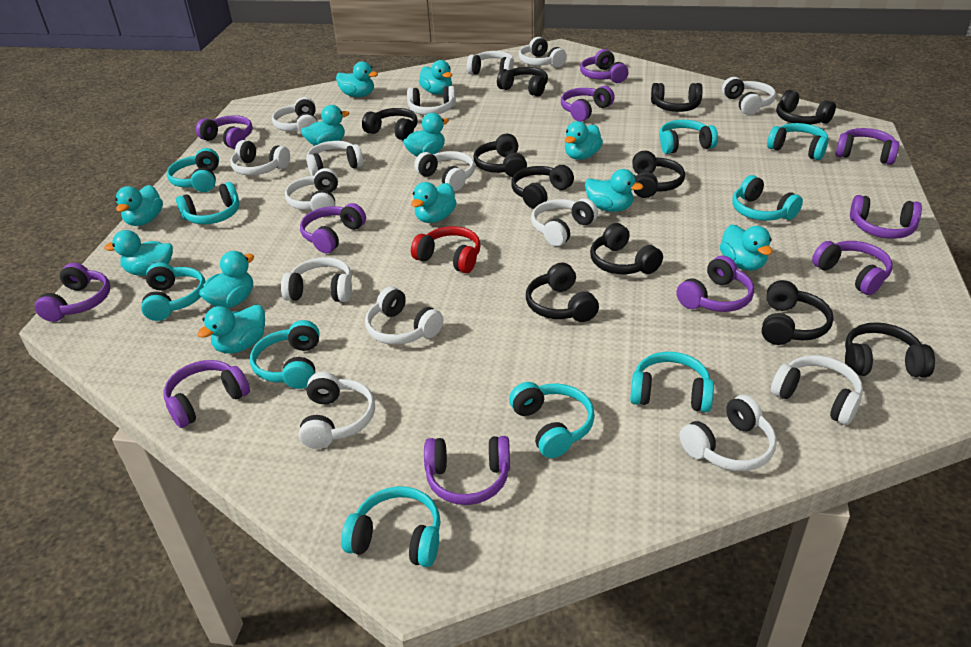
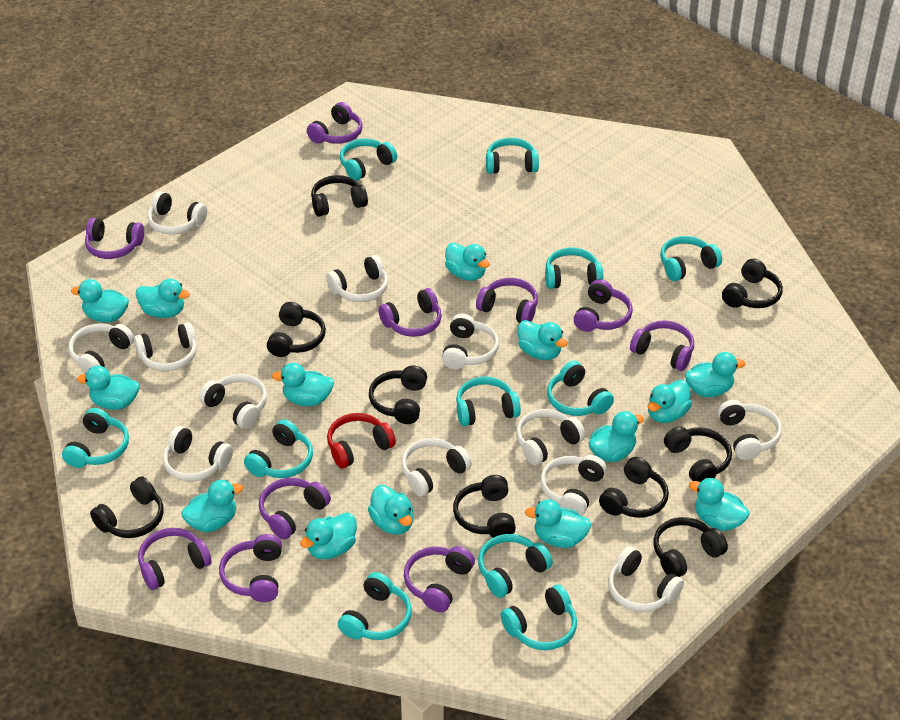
black headphones: [362,108,418,141] [474,134,527,177] [497,67,548,96] [511,165,574,209] [526,263,599,322] [590,223,663,274] [632,151,685,198] [651,83,703,112] [762,280,833,345] [776,90,836,125] [845,322,935,378] = 11 -> [90,476,164,538] [267,302,326,357] [311,175,368,217] [369,366,427,424] [453,475,516,538] [599,457,669,518] [654,517,728,577] [664,426,732,482] [722,259,783,308] = 9
purple headphones: [35,263,110,322] [164,360,250,428] [196,115,253,149] [300,203,366,253] [424,436,510,505] [561,86,615,122] [580,49,628,83] [676,256,754,312] [812,241,893,295] [836,128,899,165] [850,195,922,239] = 11 -> [85,218,144,259] [138,528,212,590] [219,534,282,602] [259,478,331,539] [307,102,362,144] [378,288,442,337] [404,546,475,612] [476,278,538,323] [574,279,633,332] [630,320,694,371] = 10
turquoise duck: [104,230,173,276] [115,185,163,226] [197,305,265,354] [199,251,254,308] [301,105,349,146] [336,61,378,97] [403,113,449,157] [411,182,457,223] [419,60,452,95] [565,121,603,160] [585,169,643,212] [720,224,773,271] = 12 -> [71,279,129,323] [77,366,139,410] [136,279,190,318] [181,480,243,532] [272,363,334,406] [300,512,357,559] [368,485,413,535] [445,243,490,281] [518,320,567,360] [525,499,591,548] [589,411,644,462] [648,380,692,423] [685,352,745,397] [689,478,750,531] = 14
turquoise headphones: [141,262,205,321] [167,148,219,192] [176,182,239,224] [250,320,319,389] [341,486,440,567] [509,382,595,458] [630,352,714,412] [659,120,718,154] [732,175,803,221] [767,123,829,160] = 10 -> [62,408,129,468] [244,419,313,478] [338,572,412,640] [340,139,397,181] [456,377,521,426] [478,534,553,598] [486,138,539,174] [501,584,577,650] [545,247,603,289] [547,361,614,416] [660,236,722,281] = 11
white headphones: [230,140,290,176] [272,97,318,134] [281,257,352,302] [285,168,338,211] [299,372,375,449] [306,141,363,176] [365,287,443,345] [407,86,456,115] [414,151,475,191] [467,51,514,75] [519,37,567,68] [531,198,598,246] [679,395,777,471] [722,77,776,115] [771,355,863,425] = 15 -> [68,323,134,373] [134,322,197,371] [147,191,207,234] [163,426,233,482] [199,374,267,429] [326,255,388,302] [401,438,472,496] [442,314,499,369] [516,409,585,465] [540,455,606,516] [608,546,684,612] [718,400,782,460] = 12

